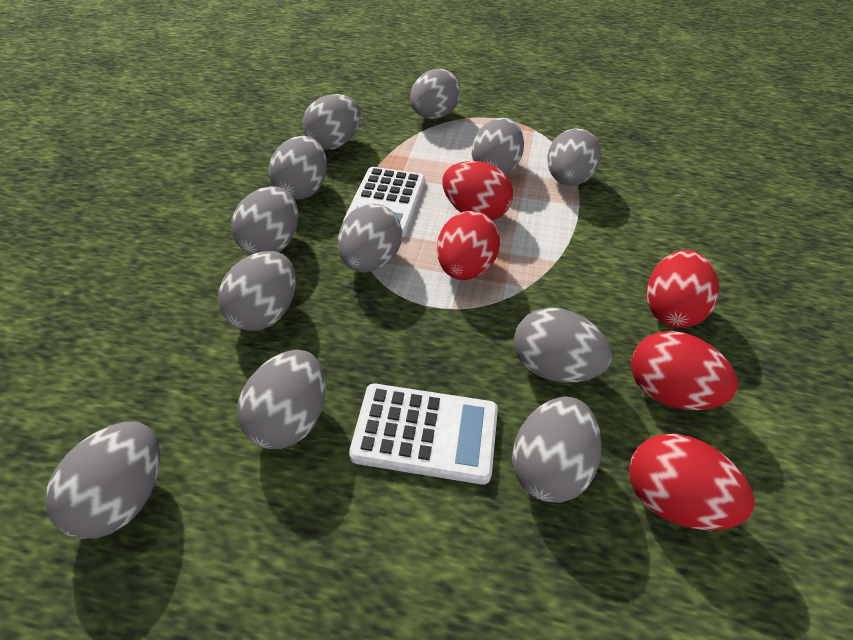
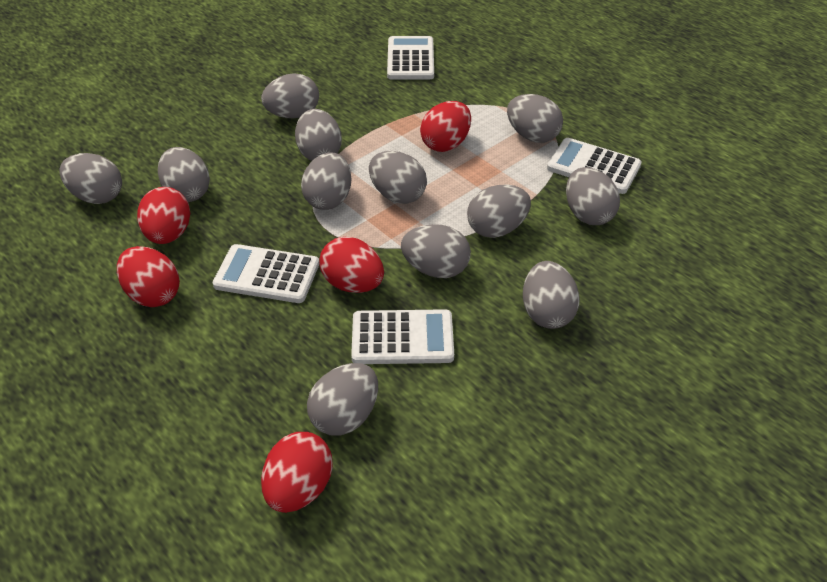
white calculator: [343,167,425,237] [349,384,498,485] = 2 -> [212,244,319,303] [351,309,454,364] [387,36,434,79] [547,138,642,194] = 4

